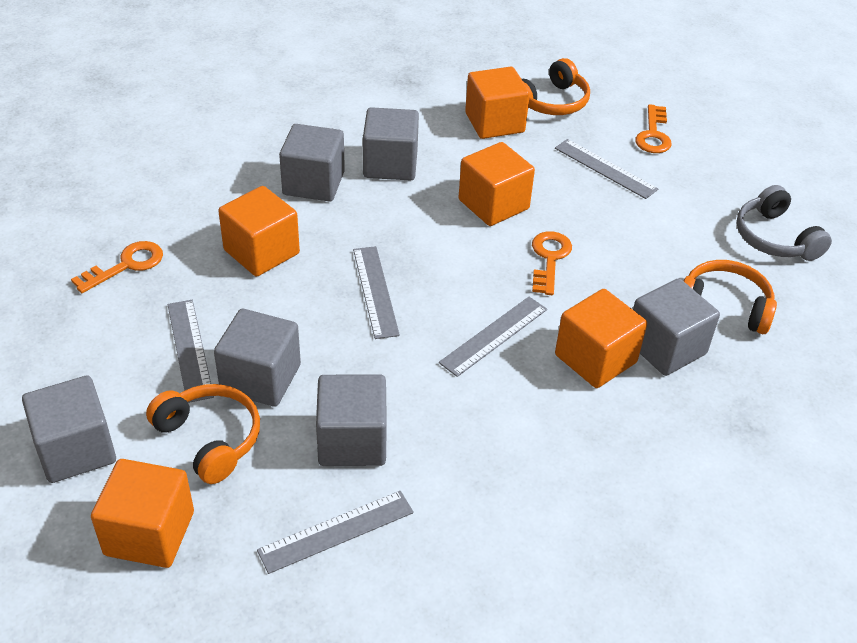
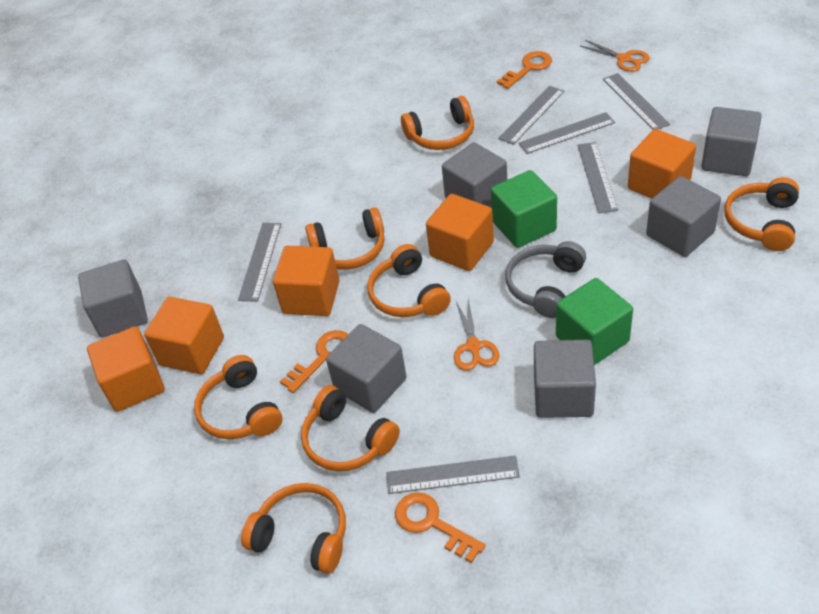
green cube: none = 0 -> [491,170,557,248] [556,278,633,365] = 2
grey ruler: [168,300,214,403] [257,491,414,574] [353,246,400,339] [439,297,547,377] [555,139,658,199] = 5 -> [238,223,281,302] [386,456,520,494] [498,86,564,145] [519,112,615,154] [577,142,618,214] [603,73,670,130] = 6
orange headphones: [146,384,260,484] [522,58,590,115] [684,260,777,334] = 3 -> [194,355,282,439] [241,483,346,574] [301,385,400,471] [305,207,385,270] [367,244,451,317] [401,96,474,150] [724,177,799,251] = 7
orange scissors: none = 0 -> [454,299,499,371] [579,40,650,72] = 2

